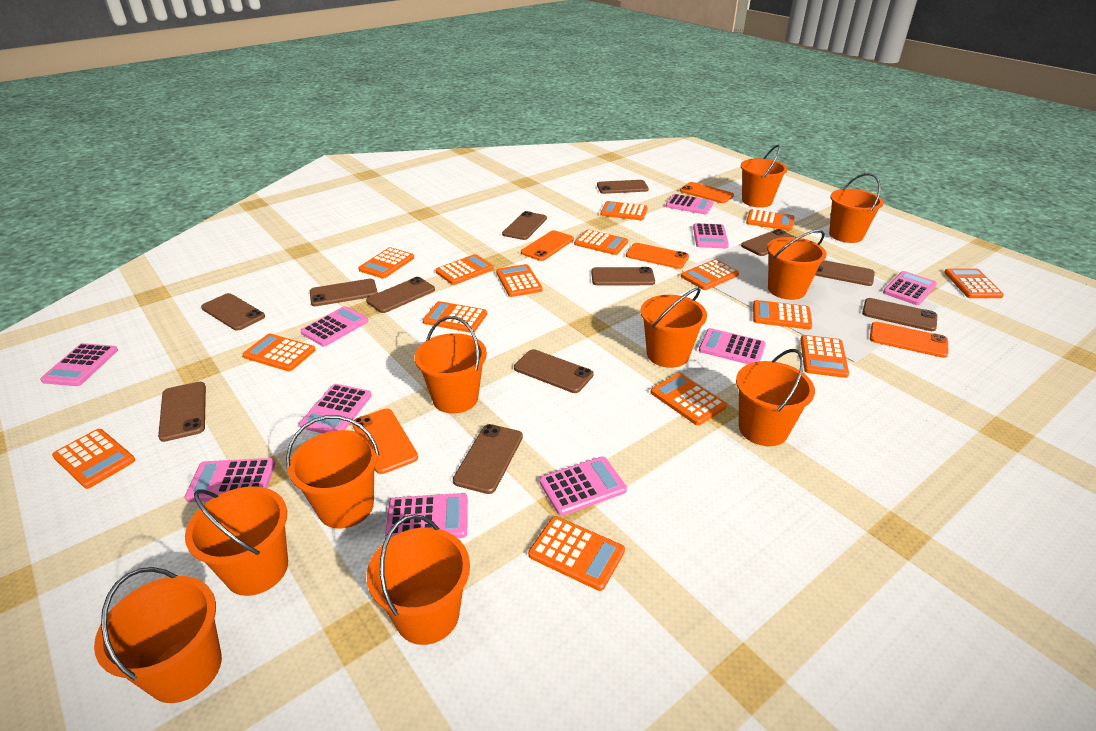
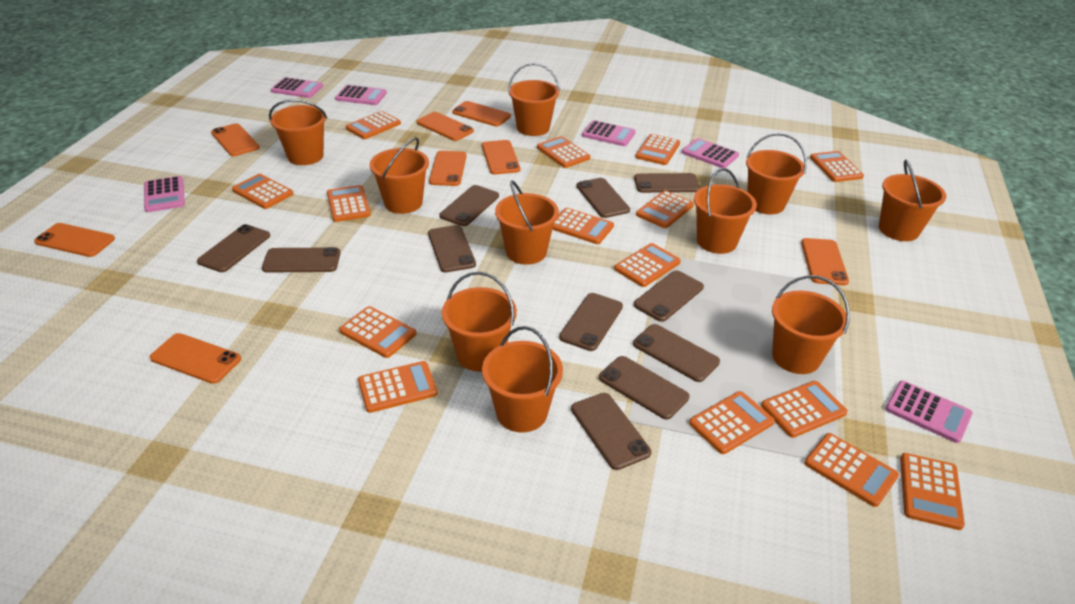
brown phone: [158,382,206,442] [201,293,265,331] [310,279,378,306] [366,277,435,313] [453,424,523,494] [502,211,547,240] [514,349,594,393] [591,267,655,285] [597,180,649,194] [741,229,795,256] [815,260,875,286] [862,298,937,331] = 12 -> [197,224,270,272] [262,247,340,273] [428,225,476,273] [439,185,499,226] [559,293,623,351] [571,393,651,470] [576,178,630,218] [599,356,689,419] [633,324,720,382] [634,173,700,193] [634,270,704,322] = 11
orange phone: [352,408,418,474] [521,230,574,261] [626,243,689,269] [680,182,734,203] [870,322,949,358] = 5 -> [34,223,115,257] [150,333,241,384] [211,123,259,156] [417,112,474,141] [429,151,467,186] [452,101,511,127] [482,140,520,174] [801,238,849,285] = 8
pink calculator: [40,343,118,386] [185,458,275,502] [299,384,372,433] [300,306,368,346] [385,493,468,538] [539,456,627,516] [665,194,713,214] [693,223,729,248] [699,328,766,364] [883,271,937,305] = 10 -> [144,176,185,212] [271,77,323,98] [335,85,387,105] [582,120,636,146] [682,138,739,168] [886,381,973,443] = 6

